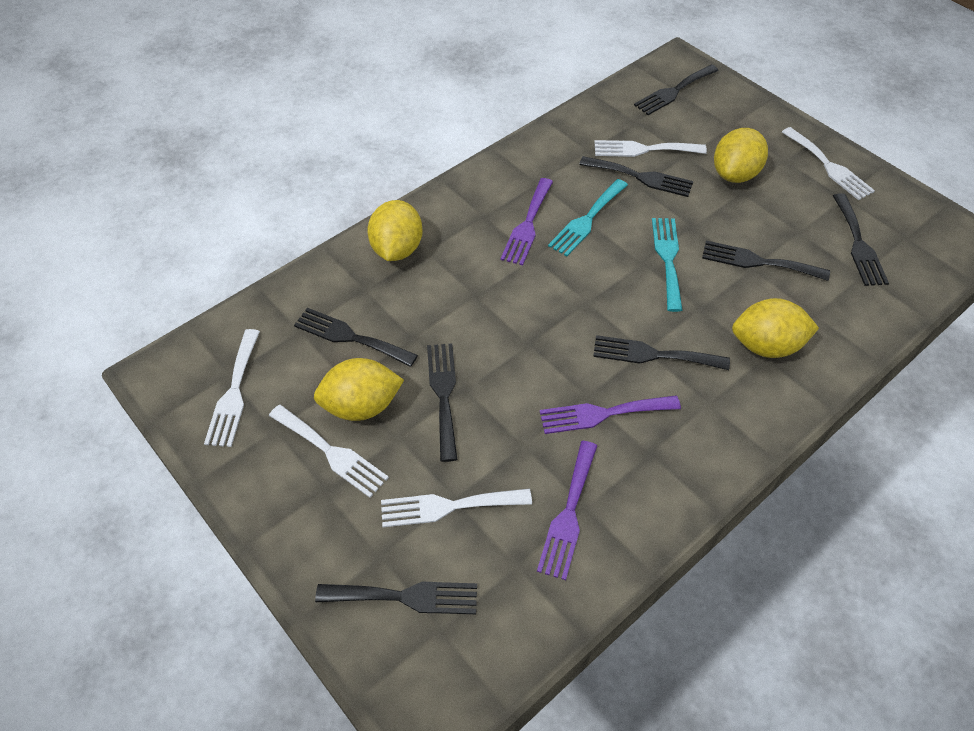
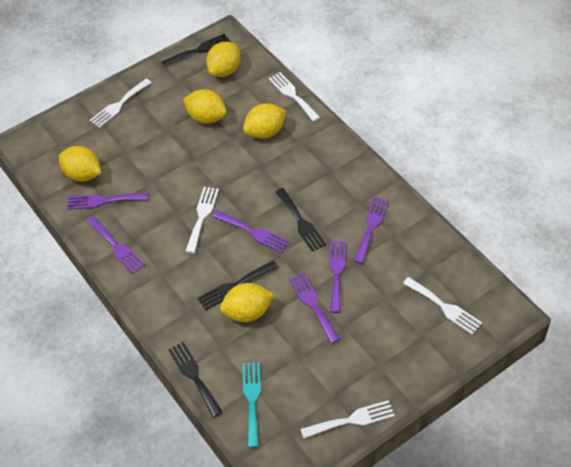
black fork: [294,308,418,367] [315,582,477,614] [427,343,458,462] [579,156,693,197] [593,335,730,370] [634,65,719,115] [702,241,830,281] [833,193,889,286] = 8 -> [161,34,231,67] [168,342,222,417] [198,261,278,310] [275,188,326,251] = 4
purple fork: [501,178,553,265] [537,441,597,580] [540,396,681,434] = 3 -> [67,193,148,210] [86,216,145,274] [212,210,289,253] [288,272,340,344] [329,241,346,313] [354,197,389,264] = 6
turquoise fork: [548,179,628,256] [652,218,683,312] = 2 -> [243,362,261,448] = 1
yellow lemon: [314,358,404,421] [367,200,423,261] [714,128,768,183] [732,298,819,358] = 4 -> [59,146,101,182] [183,89,227,124] [206,42,241,77] [220,283,274,322] [243,103,286,139] = 5

